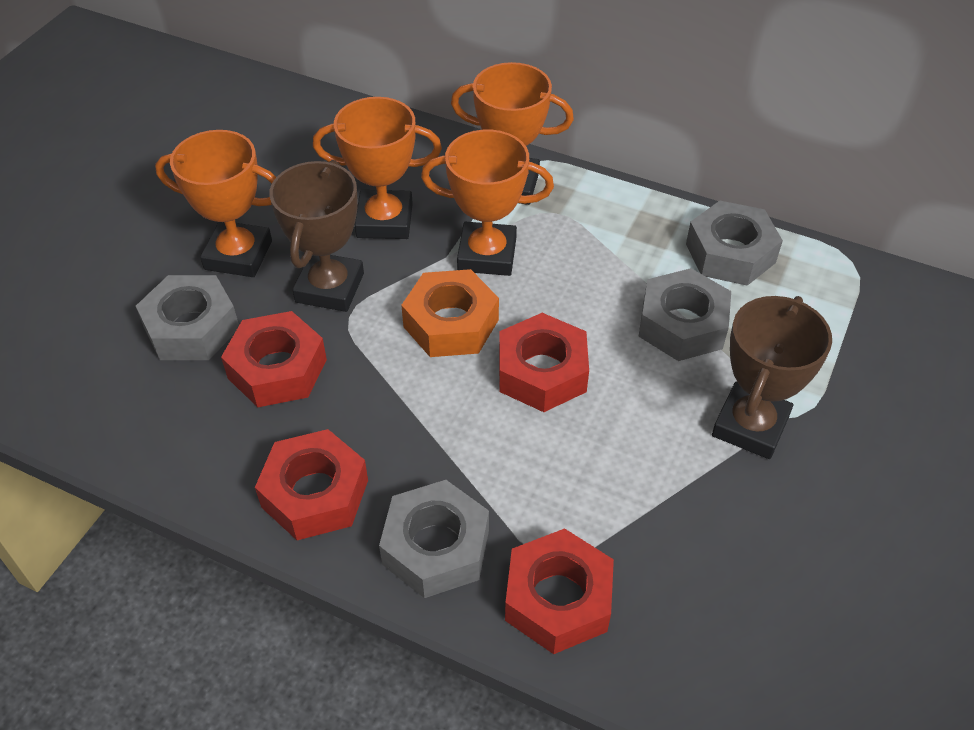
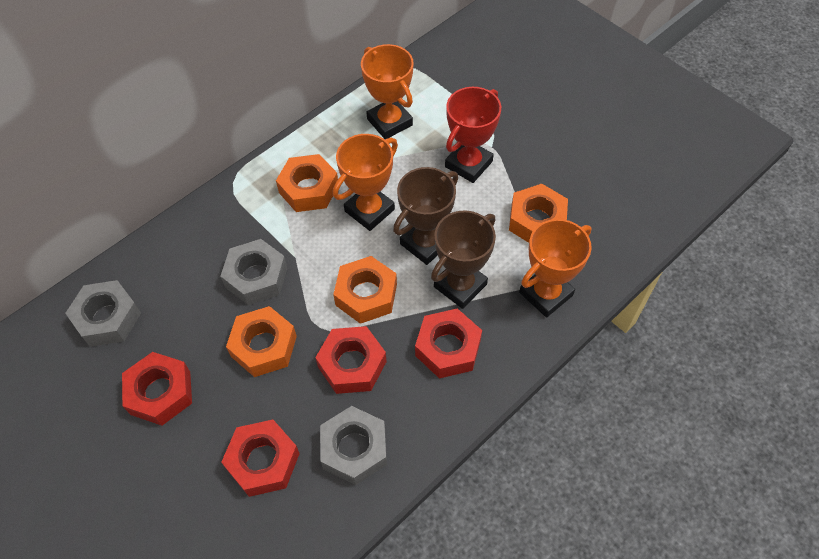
grey nut: [136,275,239,360] [379,480,489,598] [639,268,731,361] [686,201,783,286] = 4 -> [65,280,141,347] [220,239,287,305] [320,406,387,485] = 3
orange nut: [401,269,499,357] = 1 -> [226,306,297,377] [276,154,338,212] [333,256,397,324] [509,184,568,243] = 4
orange trophy: [155,130,276,277] [313,97,442,239] [421,130,554,276] [451,62,574,205] = 4 -> [333,134,398,231] [361,44,413,139] [519,219,592,317] = 3
red trophy: none = 0 -> [445,87,501,183] = 1

